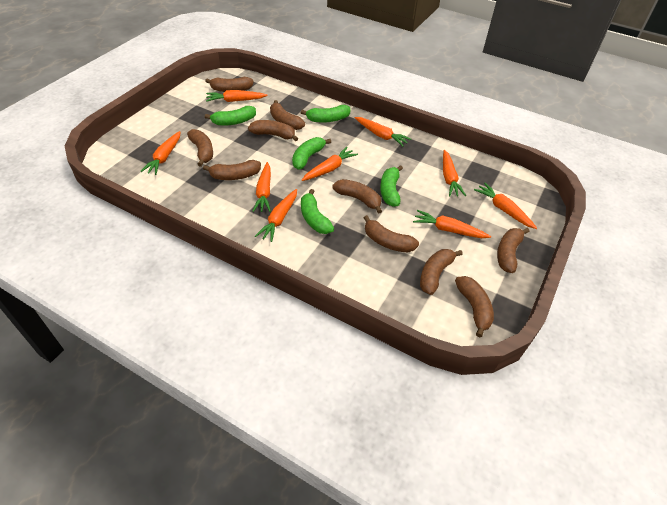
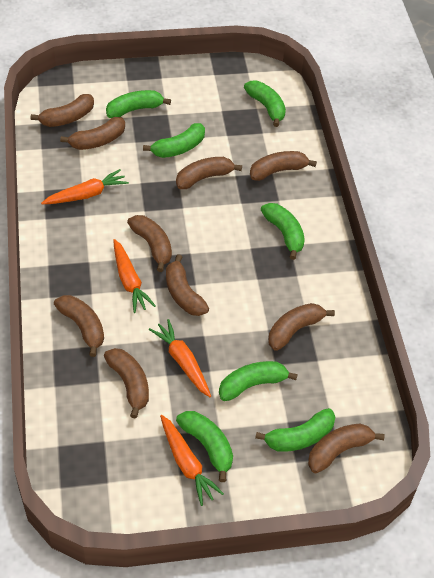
green banana: [205,106,256,126] [292,137,331,170] [301,105,351,123] [301,189,334,234] [380,165,403,207] = 5 -> [106,90,171,118] [143,123,205,158] [176,411,233,482] [219,361,298,401] [244,81,286,127] [255,408,335,452] [261,203,305,260] = 7
orange carrot: [140,131,181,175] [206,90,268,102] [252,162,271,212] [255,189,297,242] [302,147,358,181] [355,117,411,147] [413,210,491,238] [443,150,466,196] [474,183,537,229] = 9 -> [41,169,129,204] [113,239,156,313] [149,319,211,397] [160,415,224,506] = 4

